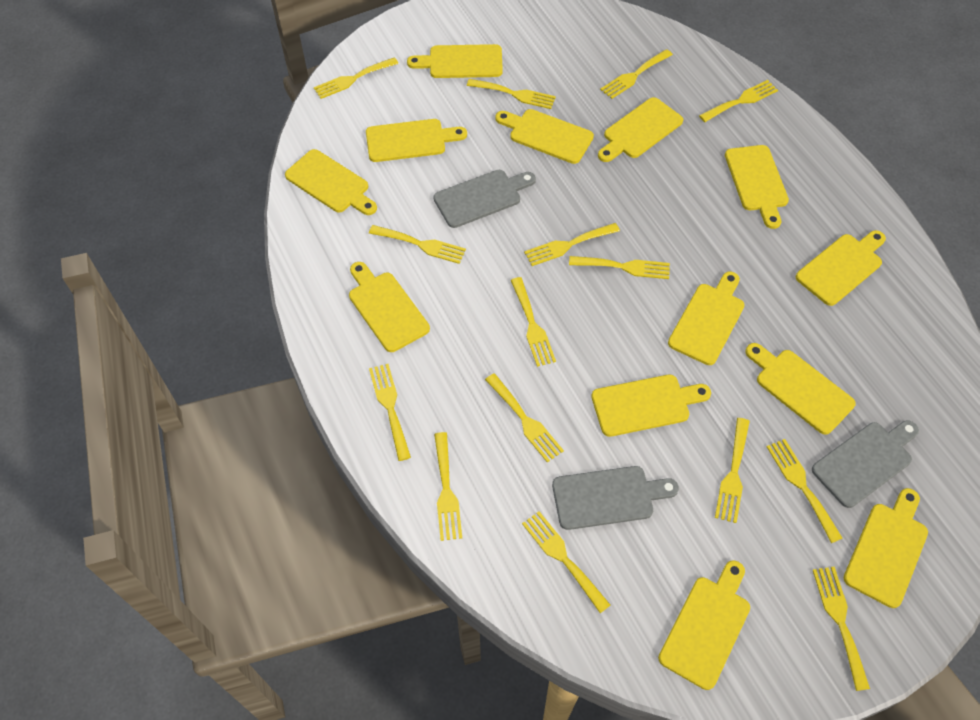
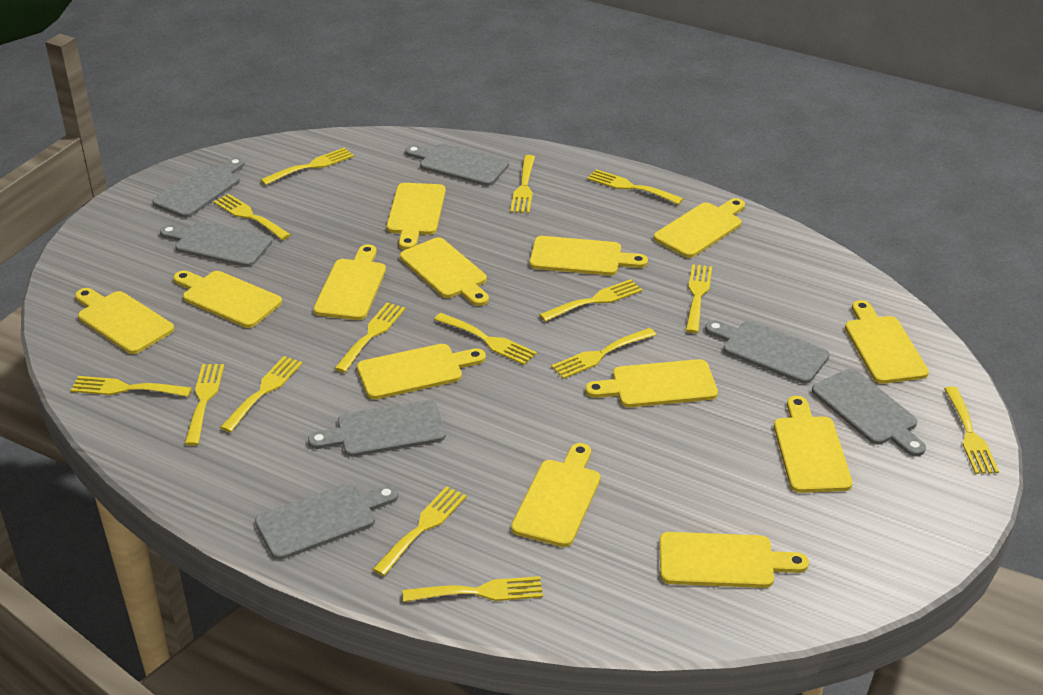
grey cutting board: [434,170,536,228] [552,466,679,530] [812,420,919,508] = 3 -> [152,157,245,218] [160,221,272,267] [255,483,398,560] [308,400,446,457] [405,143,509,186] [705,320,830,384] [812,369,926,456] = 7

